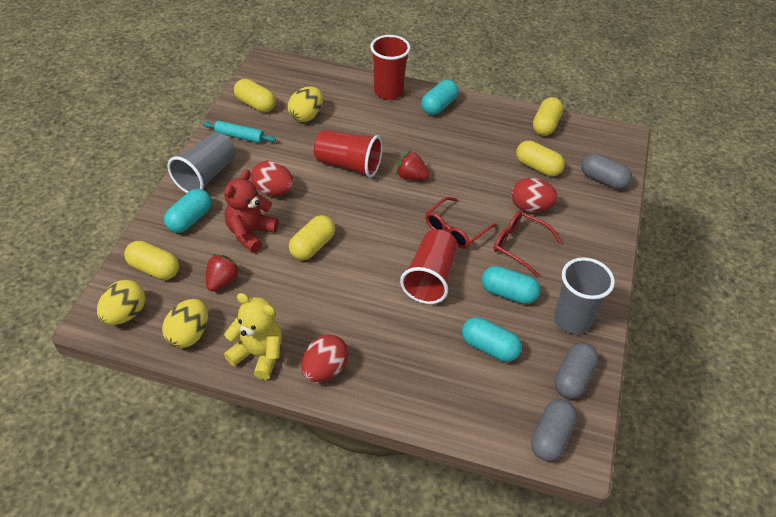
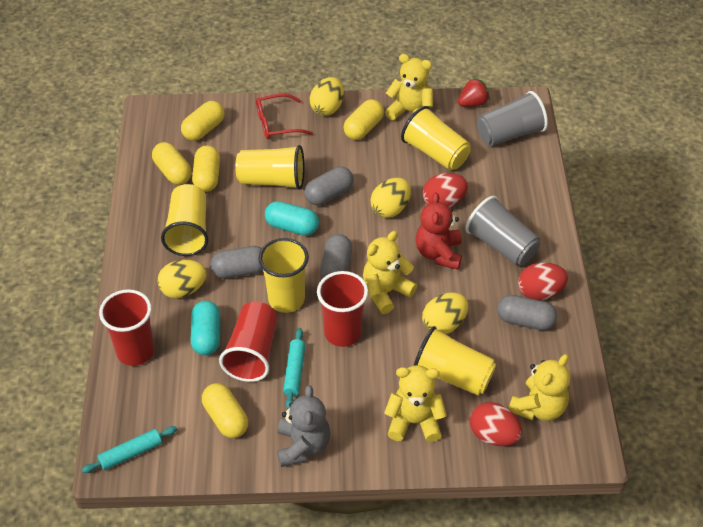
grey capsule: [531,399,577,461] [555,343,599,399] [581,153,632,189] = 3 -> [210,246,263,279] [304,167,354,205] [320,234,352,279] [497,295,557,330] = 4
grey teddy bear: none = 0 -> [277,385,330,467] = 1
red glasses: [425,197,497,249] [494,211,562,277] = 2 -> [256,93,313,139] = 1
red strawberry: [206,254,241,291] [396,151,429,180] = 2 -> [458,78,490,107] = 1
turquoise capsule: [164,189,211,233] [421,80,459,115] [462,317,522,362] [482,266,540,304] = 4 -> [191,301,220,355] [265,201,319,236] = 2
turquoise rolling pin: [203,121,276,143] = 1 -> [82,426,177,473] [283,328,306,409] = 2
yellow cup: none = 0 -> [161,184,209,256] [235,145,304,190] [258,238,309,313] [401,106,471,170] [413,326,496,396] = 5
yellow egg: [97,280,145,325] [162,299,208,348] [288,87,323,122] = 3 -> [157,260,207,299] [309,77,344,116] [370,178,411,218] [422,292,468,334] = 4
yellow teddy bear: [224,293,282,380] = 1 -> [363,231,417,314] [384,365,447,442] [385,54,433,120] [508,354,570,421] = 4

